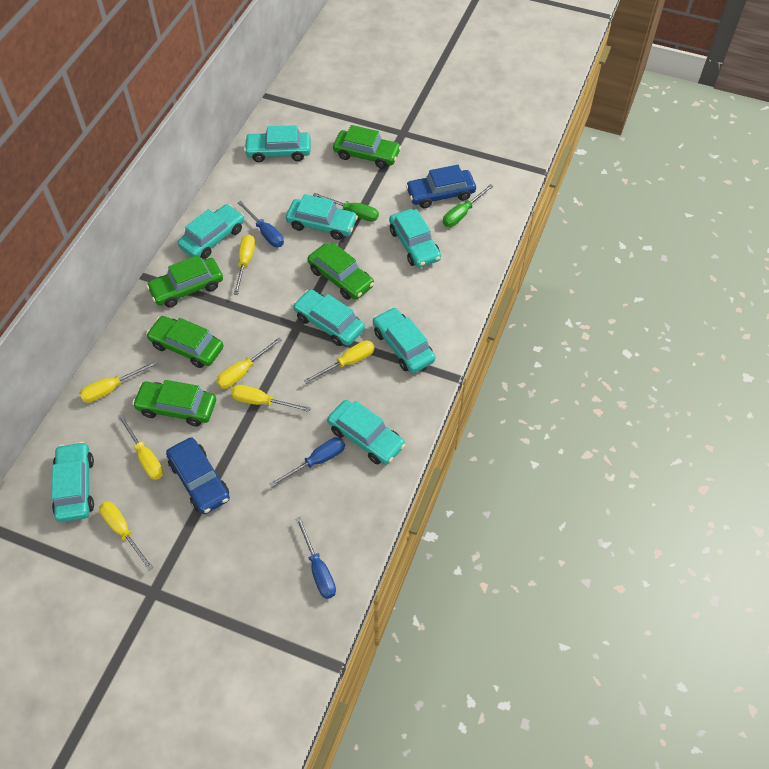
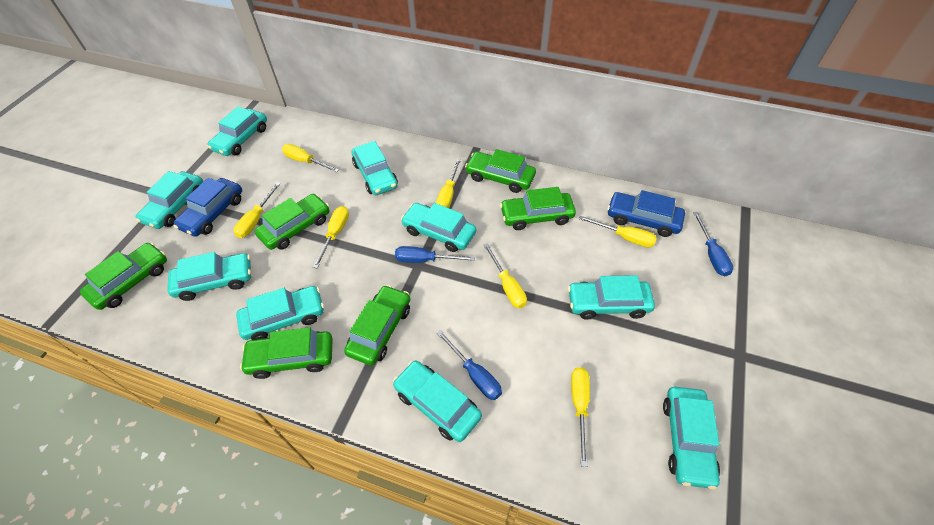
green car: [132,380,216,427] [146,255,223,307] [146,316,223,368] [307,243,374,300] [333,125,401,169] = 5 -> [80,242,167,310] [240,327,333,379] [255,194,329,250] [344,285,410,366] [465,149,536,193] [500,187,576,230] = 6
green screwdriver: [313,193,379,222] [443,184,493,227] = 2 -> none = 0
turquoise car: [52,442,94,522] [178,204,244,259] [244,125,311,162] [286,194,358,240] [293,289,365,346] [327,400,405,465] [373,307,436,373] [389,209,441,268] = 8 -> [136,171,204,229] [167,252,251,301] [207,106,267,156] [236,286,324,340] [351,141,398,195] [393,360,482,442] [401,203,476,252] [568,275,655,320] [663,387,720,490] = 9

